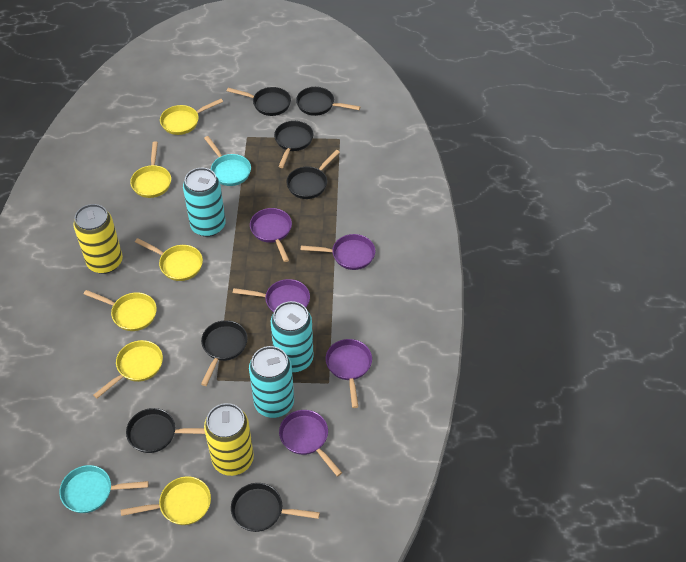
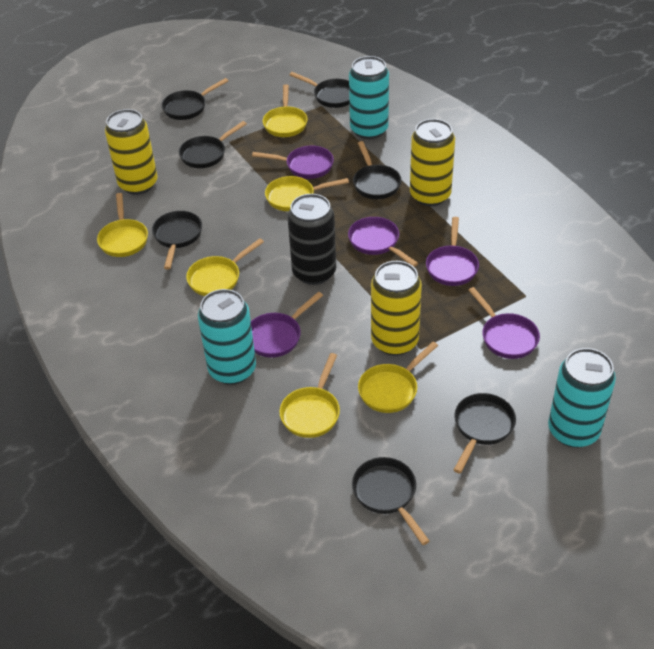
black can: none = 0 -> [287,194,336,285] = 1
turquoise pan: [59,465,149,513] [204,136,251,186] = 2 -> none = 0
yellow can: [73,204,123,274] [204,403,254,476] = 2 -> [105,109,158,194] [371,261,422,356] [410,119,455,206] = 3

